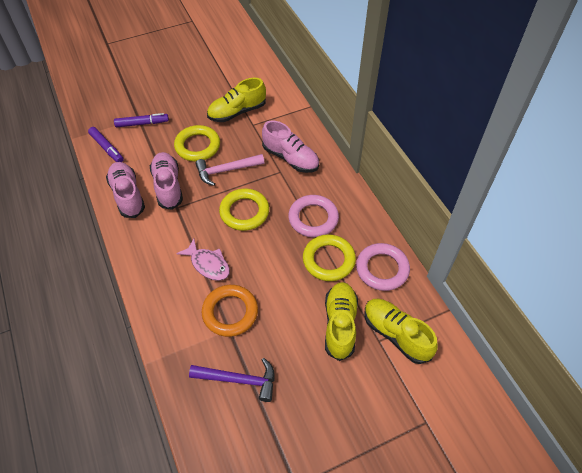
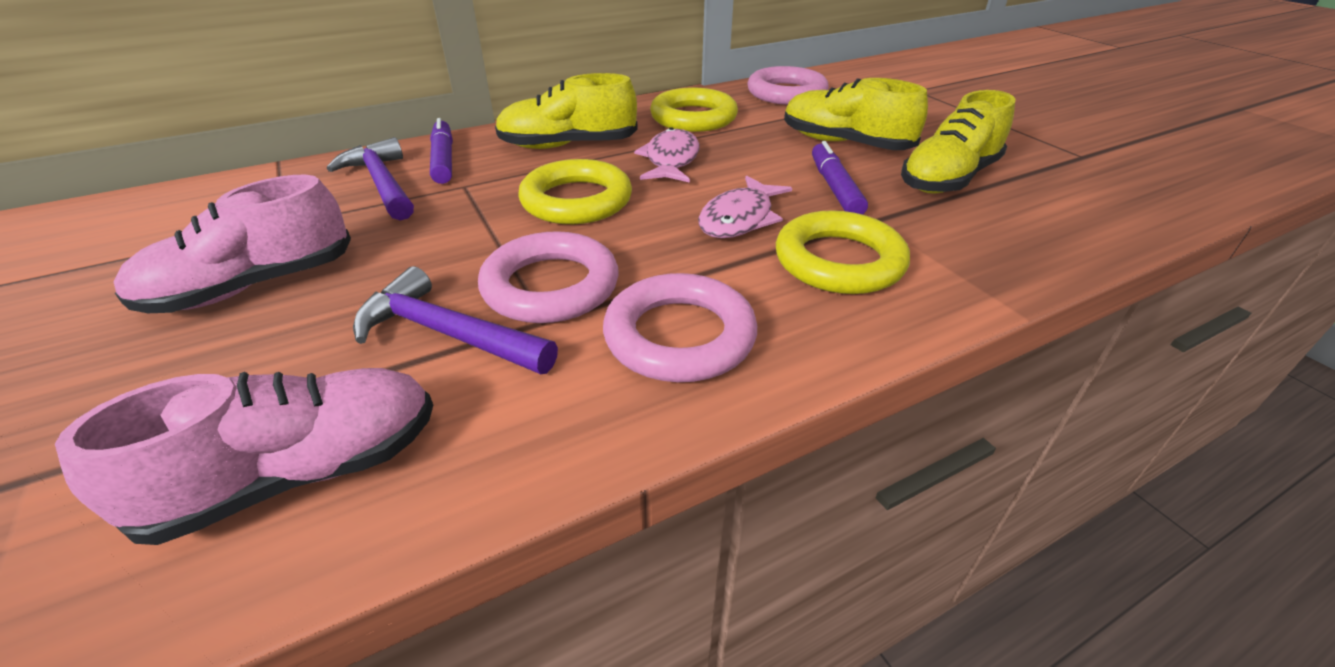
orange ring: [202,285,258,337] = 1 -> none = 0
pink fish: [176,239,230,281] = 1 -> [634,127,699,183] [698,175,792,238] = 2
pink hammer: [195,154,265,186] = 1 -> none = 0
pink ring: [288,195,339,237] [356,243,410,291] = 2 -> [478,231,619,323] [603,273,757,382] [748,66,829,105] = 3
pink shoe: [106,162,145,218] [150,152,183,210] [262,120,319,173] = 3 -> [55,368,433,545] [114,175,351,313] = 2
purple hammer: [189,358,275,402] = 1 -> [327,137,414,220] [353,266,558,374] = 2

